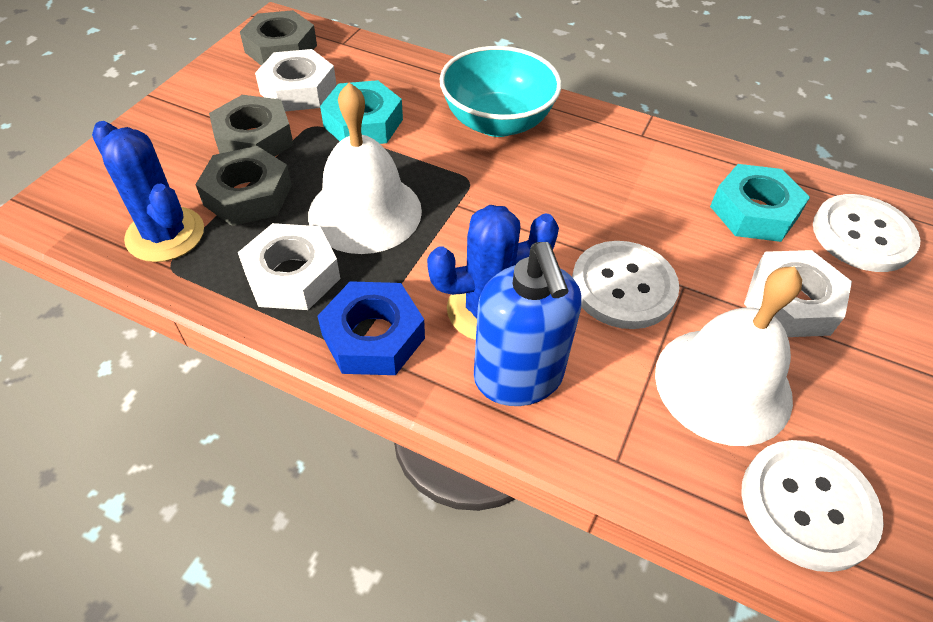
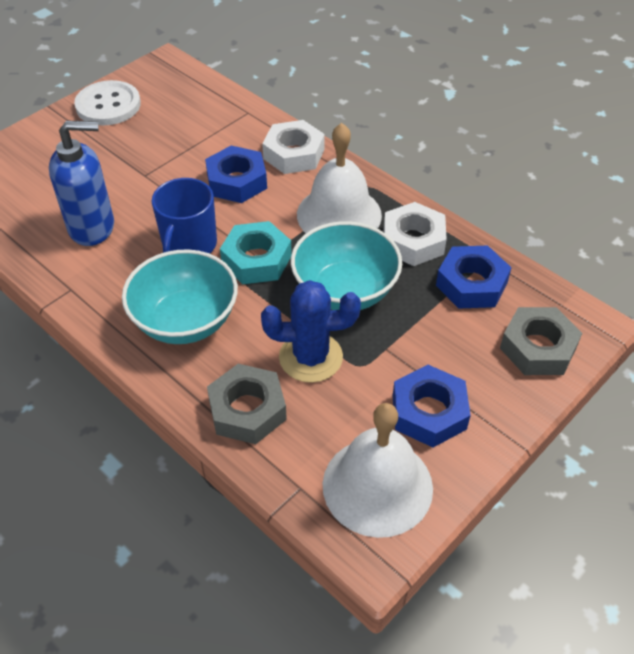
blue cactus: [92,121,204,262] [427,205,559,340] = 2 -> [261,280,361,383] = 1
blue mug: none = 0 -> [151,178,217,254] = 1
blue nut: [318,281,425,375] = 1 -> [205,146,267,203] [393,365,471,447] [436,245,512,309] = 3
grey nut: [195,146,292,226] [209,95,294,157] [240,10,317,66] = 3 -> [207,364,287,444] [500,307,582,375] = 2
turquoise bowl: [440,46,562,137] = 1 -> [122,249,238,344] [291,221,402,310] = 2
turquoise nut: [320,80,403,144] [710,164,810,242] = 2 -> [220,221,292,284] = 1
white button: [572,241,679,329] [741,440,884,572] [813,194,920,272] = 3 -> [74,80,141,125] = 1
white nut: [238,223,340,310] [255,49,337,111] [744,250,852,337] = 3 -> [262,120,325,174] [384,202,447,266] = 2

